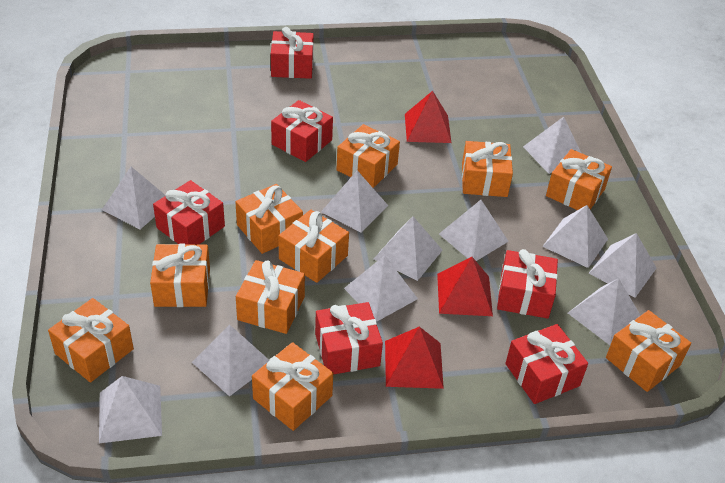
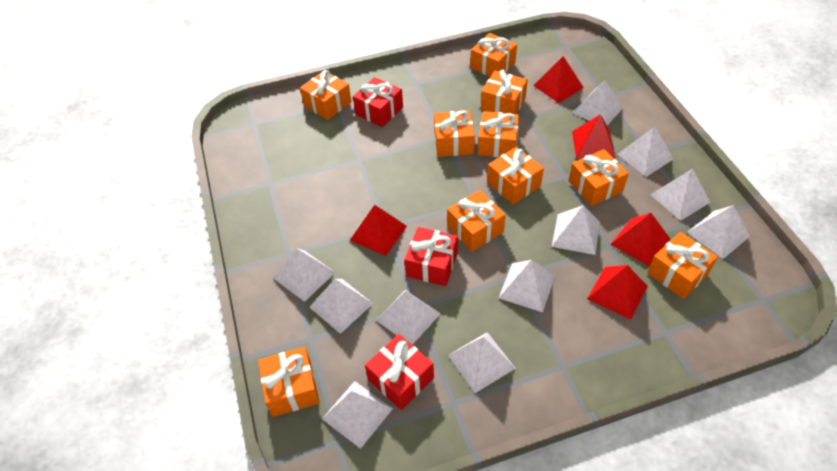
red gift: [153,180,225,245] [271,27,314,79] [271,100,333,162] [315,302,383,375] [497,249,558,319] [505,324,588,404] = 6 -> [353,77,403,127] [365,334,434,410] [404,227,458,286] = 3
red pyramid: [385,327,444,389] [405,91,451,143] [437,257,493,316] = 3 -> [350,205,407,256] [533,56,584,103] [572,114,616,159] [587,265,648,320] [610,213,670,267] = 5

